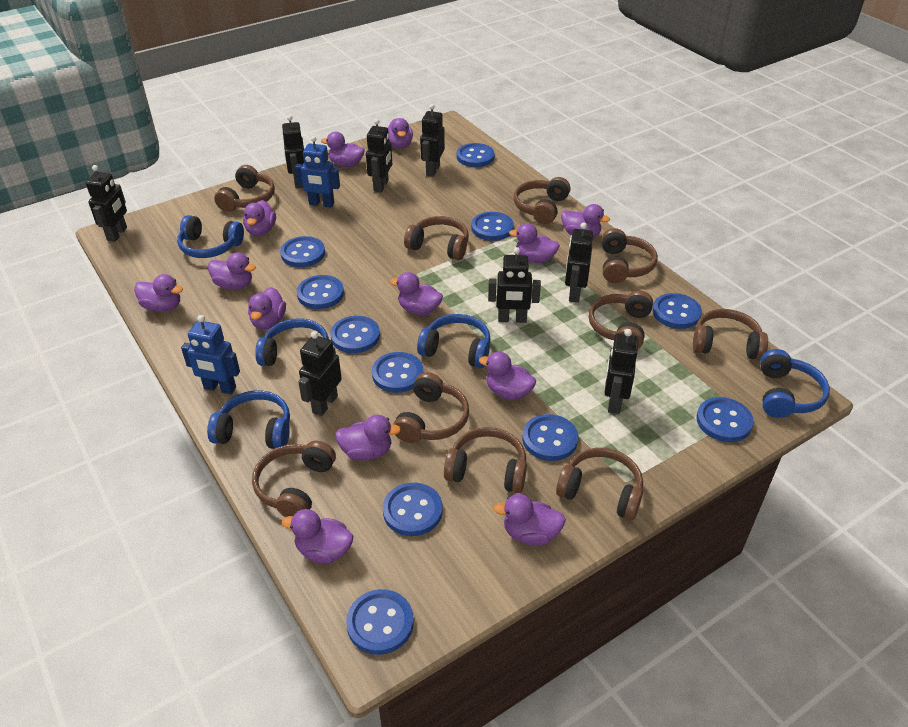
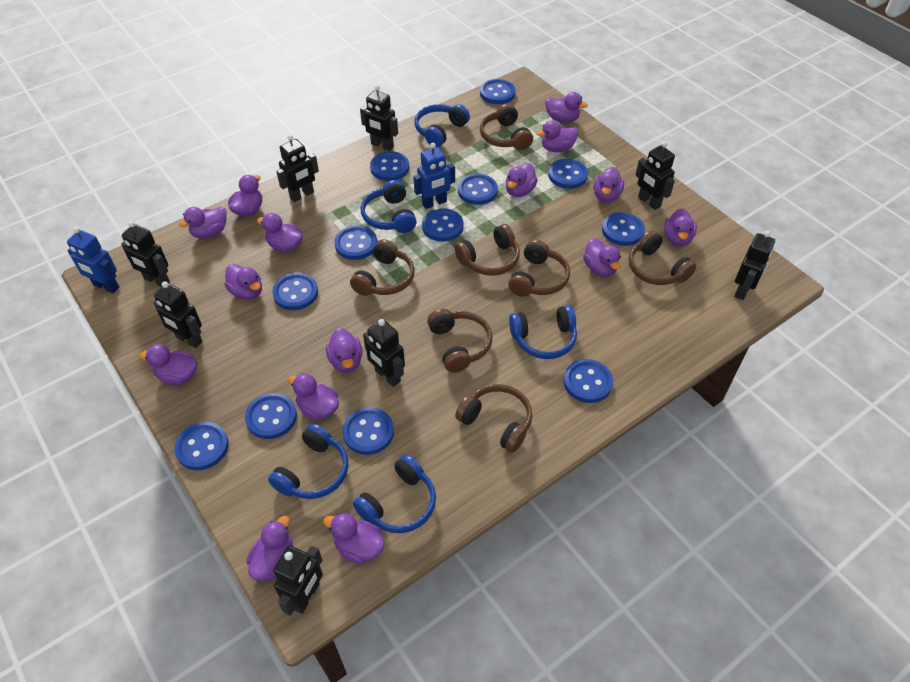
blue button: [280,236,325,267] [297,275,344,309] [330,316,380,353] [346,589,414,655] [372,352,423,393] [383,483,443,536] [457,143,495,167] [471,212,514,241] [522,414,578,461] [652,293,702,329] [696,397,754,442] = 11 -> [174,422,229,470] [245,393,297,439] [272,273,318,310] [334,226,377,260] [342,407,394,455] [370,151,409,181] [422,208,464,242] [458,174,498,205] [480,79,516,104] [548,159,588,189] [564,359,613,403] [602,212,645,246] = 12
brown headphones: [214,165,275,212] [252,441,336,517] [393,372,469,443] [404,216,469,260] [444,427,527,493] [514,177,571,224] [556,448,643,520] [589,290,653,349] [601,228,658,283] [693,309,768,360] = 10 -> [350,239,415,296] [427,309,492,373] [455,224,520,276] [455,384,532,453] [480,104,533,150] [508,240,570,297] [628,230,696,285] = 7
purple duck: [134,274,183,312] [208,252,256,290] [243,200,276,236] [248,287,286,329] [282,509,353,564] [321,132,365,167] [335,415,401,461] [388,118,413,148] [390,272,443,315] [479,352,536,400] [493,494,566,546] [509,223,560,263] [561,204,610,238] = 13 -> [140,344,198,385] [178,207,227,239] [224,264,262,300] [228,175,262,217] [246,516,293,582] [257,213,303,252] [288,373,339,420] [323,513,385,565] [326,328,362,373] [506,163,538,197] [537,121,578,152] [545,92,588,123] [583,238,621,277] [593,167,624,203] [664,208,697,247] = 15

